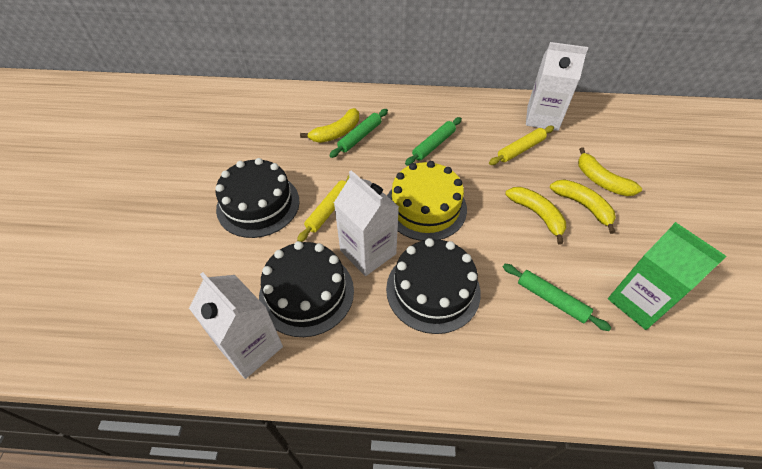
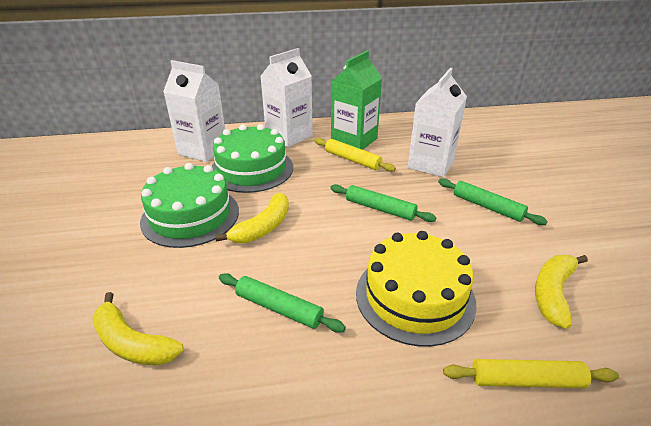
black cake: [215,158,300,238] [259,241,354,337] [386,238,481,334] = 3 -> none = 0
green cake: none = 0 -> [140,163,239,248] [212,124,293,193] = 2
yellow banana: [300,108,359,143] [505,187,566,245] [550,179,616,234] [578,147,642,196] = 4 -> [92,292,184,366] [215,193,289,243] [535,255,588,329] = 3

